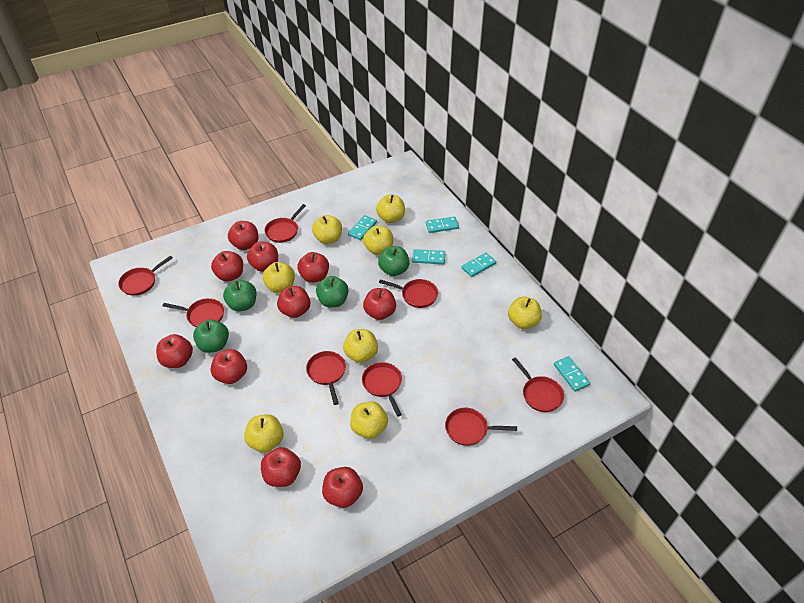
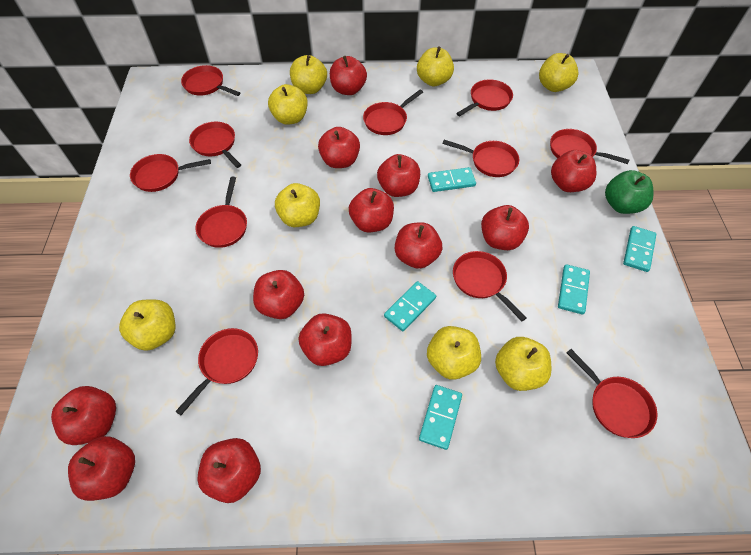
green apple: [193,319,229,353] [223,280,257,312] [316,276,349,307] [378,246,409,276] = 4 -> [605,170,654,214] = 1
red apple: [156,334,193,368] [211,251,243,281] [211,349,247,384] [228,221,258,250] [247,242,278,272] [261,447,301,487] [277,286,311,318] [297,252,329,283] [322,467,363,508] [363,288,396,320] = 10 -> [51,386,116,445] [68,436,135,501] [197,438,261,503] [253,270,304,319] [299,313,352,366] [318,127,360,168] [330,56,367,95] [349,188,394,232] [377,154,420,197] [395,222,442,269] [481,205,529,250] [551,150,596,192] = 12
red pan: [118,255,173,296] [162,298,224,327] [265,204,306,243] [306,351,346,405] [362,362,402,417] [379,279,438,308] [445,408,517,446] [512,357,564,412] = 8 -> [130,154,211,192] [175,328,258,415] [181,65,241,96] [189,122,241,168] [196,177,247,248] [363,90,423,135] [442,140,519,177] [453,251,526,321] [456,79,513,116] [550,129,629,164] [566,349,657,438] = 11

